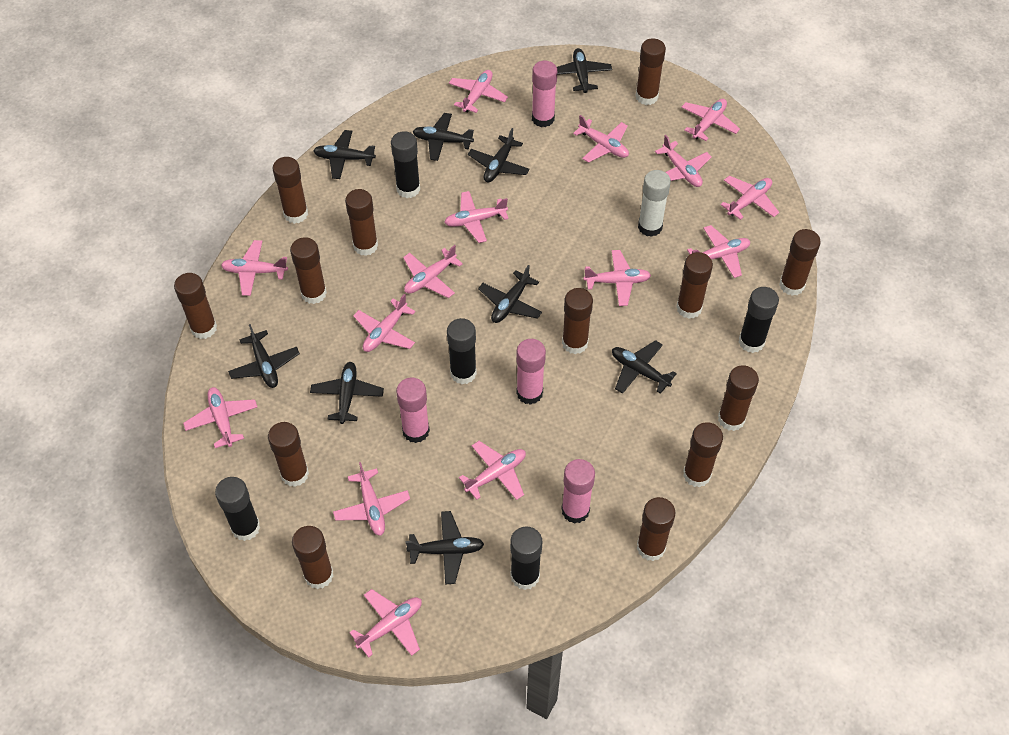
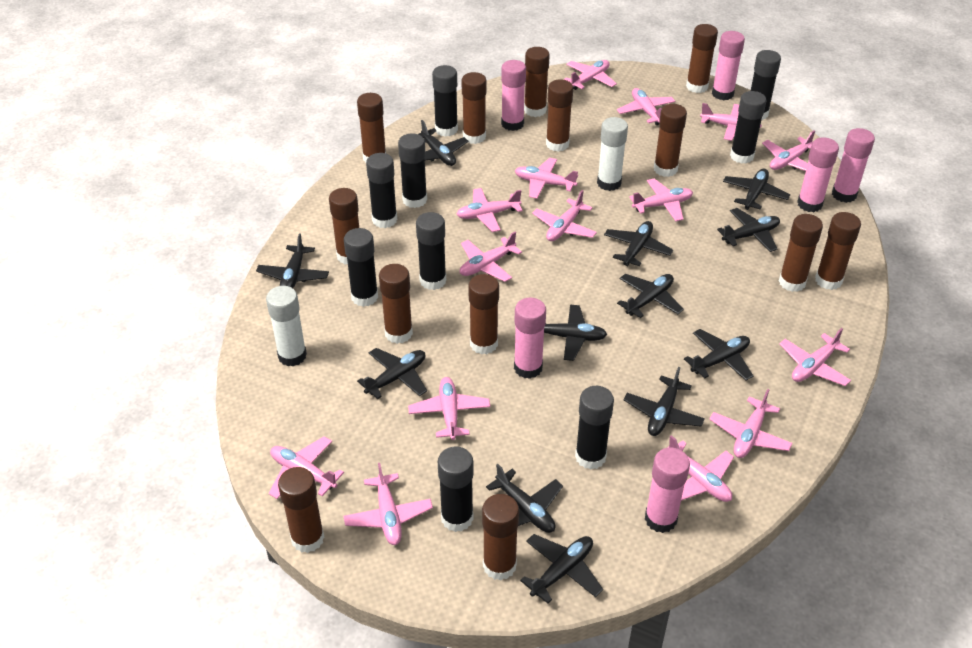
black glue stick: [215,477,260,541] [391,131,420,198] [447,318,477,384] [510,526,543,590] [739,287,779,353] = 5 -> [344,228,378,307] [366,153,397,228] [398,133,427,208] [416,212,446,290] [432,65,458,137] [438,446,474,532] [575,386,614,469] [730,91,767,164] [751,50,781,120] = 9
black plane: [228,324,300,388] [310,362,384,424] [313,130,376,179] [405,511,484,585] [413,113,474,161] [468,128,530,183] [478,265,542,323] [557,48,612,93] [612,340,677,394] = 9 -> [256,233,329,288] [357,348,427,399] [418,120,469,166] [486,464,563,533] [520,534,603,604] [544,305,607,361] [604,221,673,266] [617,274,684,318] [623,367,705,436] [684,329,753,381] [717,208,780,252] [723,169,790,210] = 12
pink glue stick: [396,377,430,443] [516,339,546,405] [532,61,557,127] [561,459,595,524] = 4 -> [501,60,526,131] [514,298,546,379] [645,447,690,533] [712,31,745,100] [797,138,839,212] [832,128,875,203] = 6
white glue stick: [638,170,671,237] = 1 -> [266,286,307,366] [597,117,628,191] = 2

